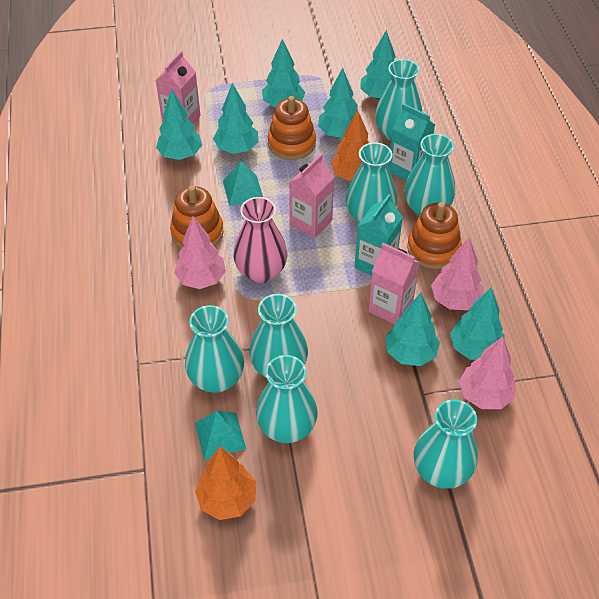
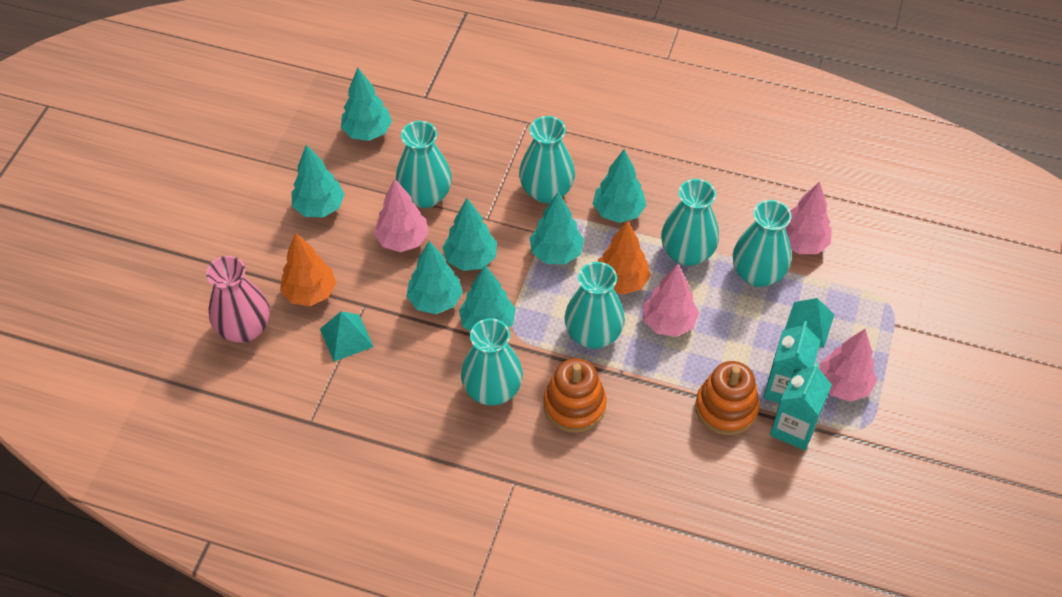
orange stacking toy: [170,186,224,248] [268,96,316,160] [407,202,462,269] = 3 -> [543,358,607,433] [695,361,760,435] = 2
pink carton: [156,51,201,124] [289,154,334,238] [368,243,420,324] = 3 -> none = 0
pink tree: [174,216,226,289] [431,238,484,310] [459,336,516,409] = 3 -> [374,178,429,252] [643,264,699,337] [785,182,832,254] [819,329,877,402] = 4
turquoise vase: [185,305,244,393] [249,294,308,378] [256,355,318,443] [346,142,397,223] [375,59,422,141] [404,134,455,216] [414,399,478,489] = 7 -> [396,121,452,208] [461,318,523,406] [519,116,575,203] [564,262,625,349] [661,179,719,266] [733,200,792,287] = 6

